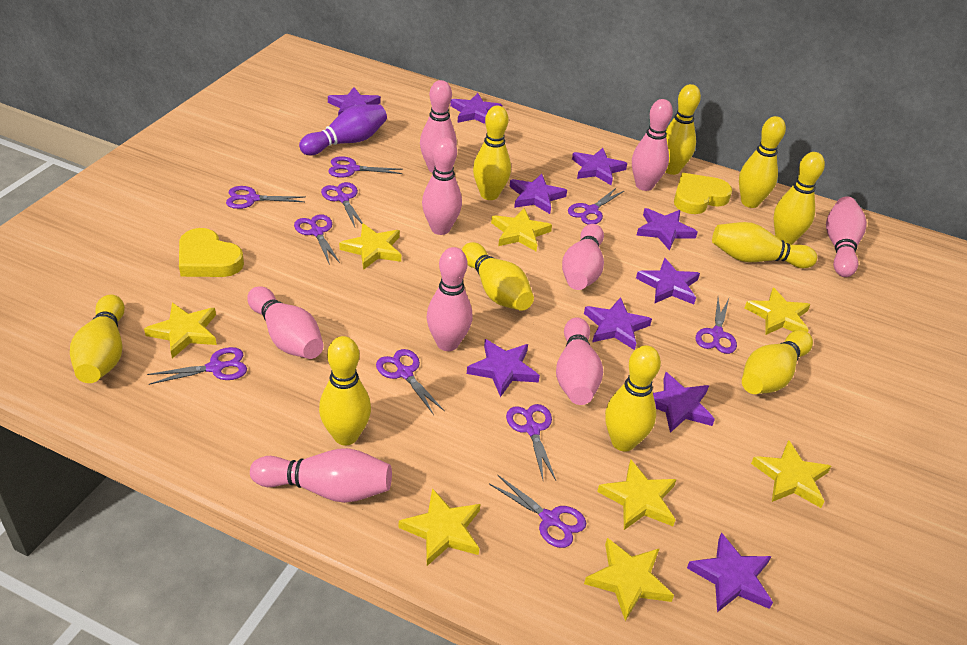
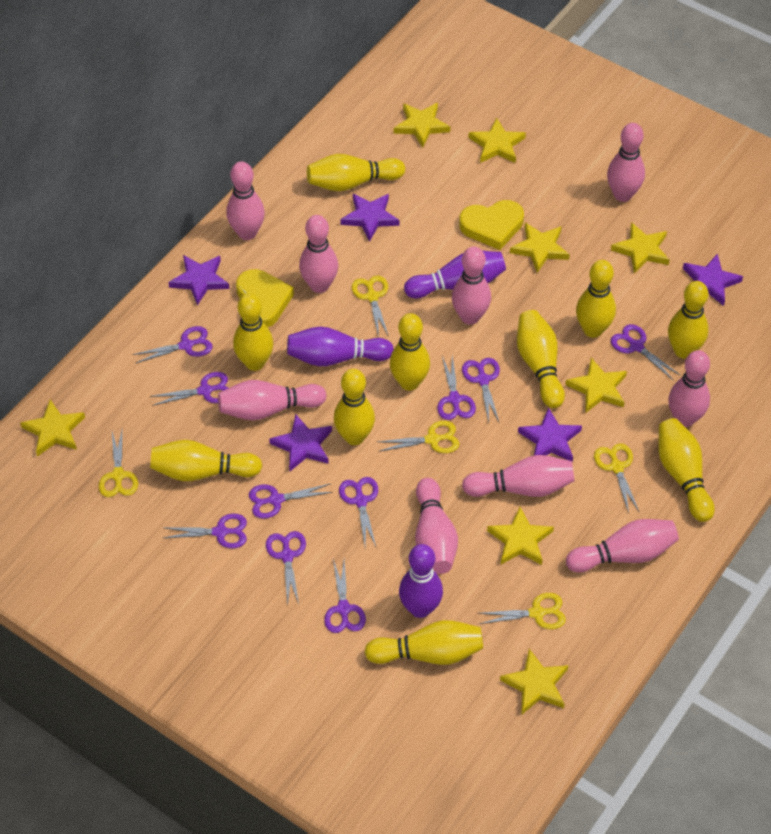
purple bowling pin: [299,104,387,155] = 1 -> [287,327,394,366] [399,544,443,618] [404,251,506,298] = 3
purple star: [328,87,381,116] [450,93,502,124] [467,339,540,397] [510,174,567,214] [572,148,627,185] [584,297,652,350] [636,258,700,304] [637,208,698,251] [653,372,715,433] [687,533,773,612] = 10 -> [168,255,229,306] [269,414,332,471] [340,194,400,242] [518,407,582,462] [683,254,743,306] = 5
yellow scissors: none = 0 -> [99,431,138,497] [352,275,389,338] [378,421,459,453] [478,593,566,629] [594,443,639,513] = 5

